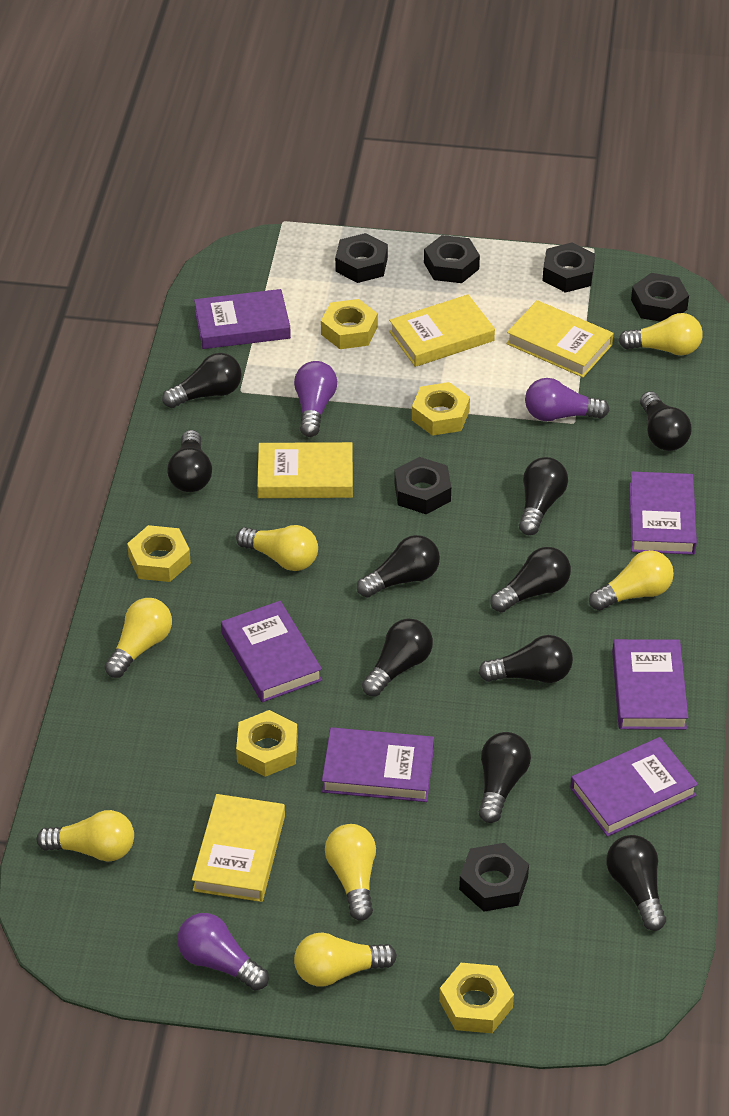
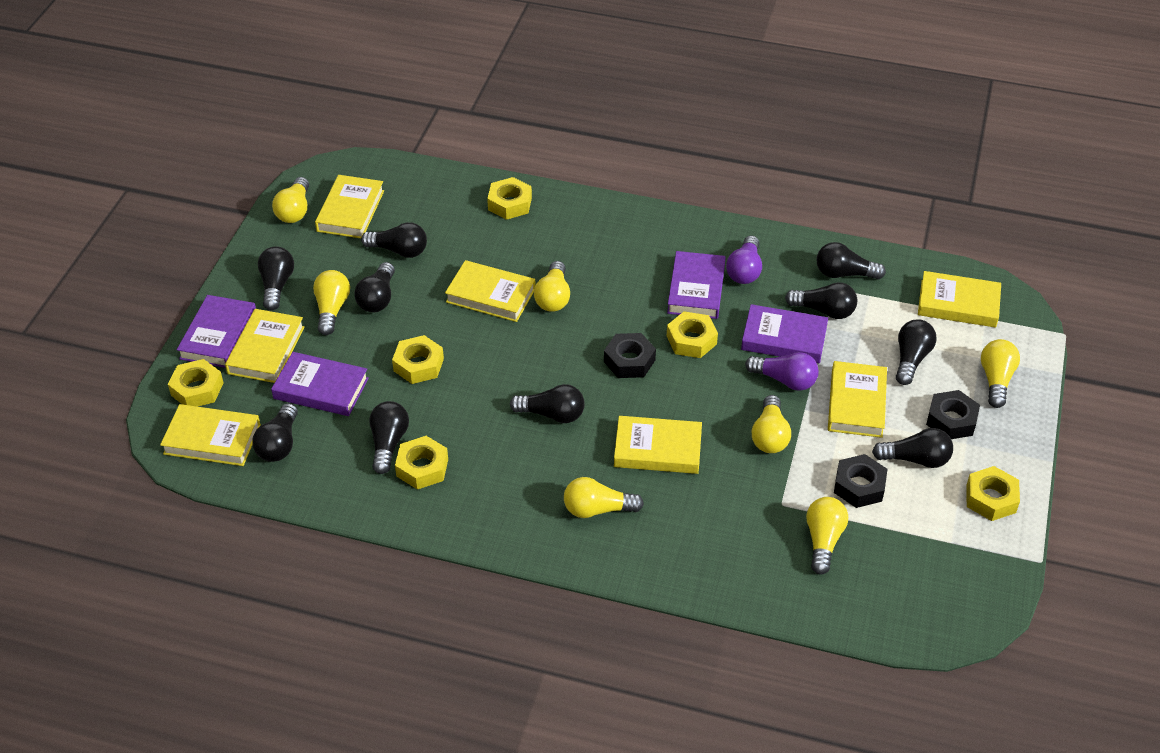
black nut: [335,233,388,283] [394,457,451,514] [424,235,480,283] [459,843,529,912] [542,242,595,293] [631,273,689,322] = 6 -> [604,333,656,378] [834,454,888,508] [926,390,980,439] = 3
purple book: [194,289,291,349] [221,601,322,702] [322,727,434,802] [570,737,698,837] [612,639,688,730] [630,472,697,555] = 6 -> [177,295,256,368] [271,352,369,416] [667,251,726,319] [741,304,828,363] = 4
purple light bulb: [177,913,269,991] [294,361,337,437] [525,378,609,421] = 3 -> [726,236,762,284] [745,352,819,391] = 2
yellow book: [192,794,285,902] [257,442,353,498] [389,294,495,367] [506,300,614,377] = 4 -> [160,404,261,466] [225,309,305,383] [315,175,384,238] [445,260,536,322] [614,416,702,474] [828,361,887,438] [918,271,1001,327] = 7
yellow nut: [127,525,191,582] [236,710,298,777] [321,299,378,349] [412,382,470,436] [439,963,514,1033] = 5 -> [168,359,224,407] [392,335,444,384] [395,436,448,489] [487,177,532,220] [667,311,718,358] [966,466,1020,521] = 6

